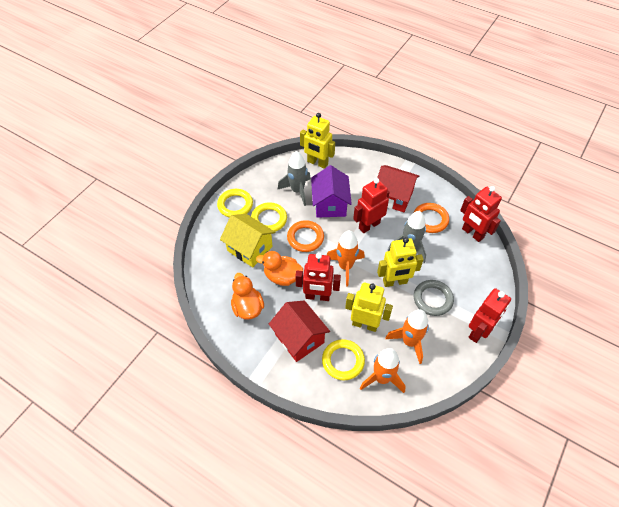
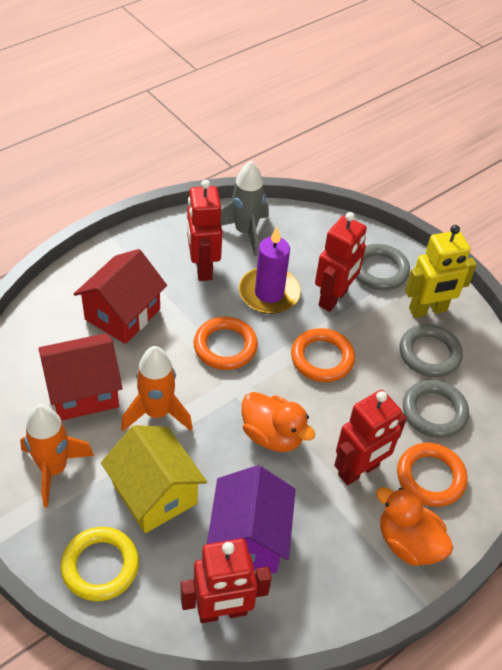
grey ring: [414,280,454,316] = 1 -> [356,244,410,290] [400,324,463,377] [403,380,469,438] = 3
grey rocket: [278,151,311,206] [388,211,426,263] = 2 -> [220,161,269,256] = 1
orange ring: [287,220,324,252] [413,203,449,233] = 2 -> [194,317,258,370] [291,328,355,382] [397,443,467,507] = 3
orange rocket: [327,230,365,286] [360,348,406,393] [385,309,429,364] = 3 -> [20,404,94,508] [121,346,193,431] = 2
purple candle: none = 0 -> [239,227,301,314] = 1
yellow ring: [217,189,253,218] [251,202,287,232] [322,339,365,380] = 3 -> [61,527,139,601] = 1
yellow robot: [300,113,335,169] [345,283,393,332] [377,237,424,287] = 3 -> [405,225,477,318] = 1

